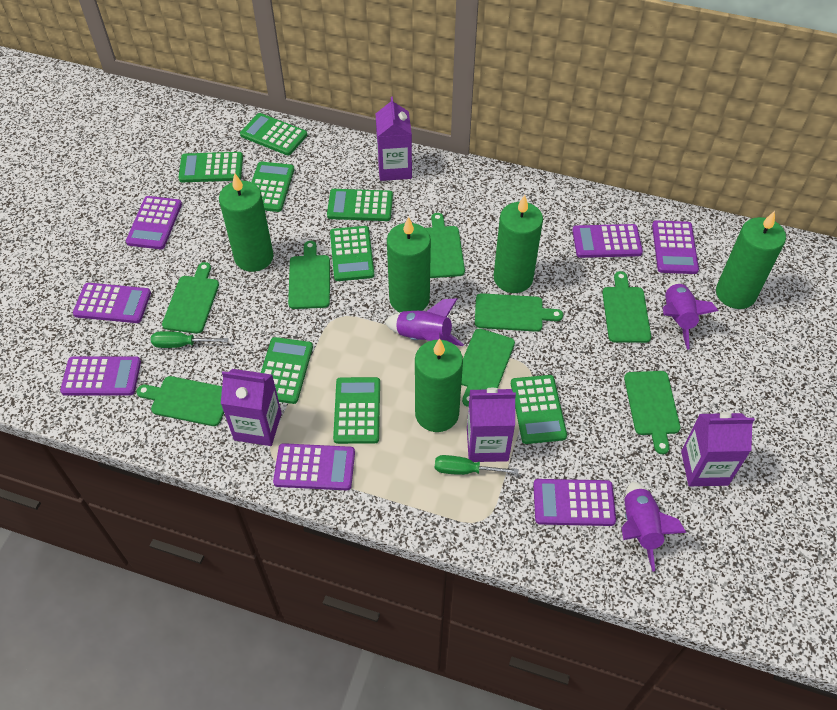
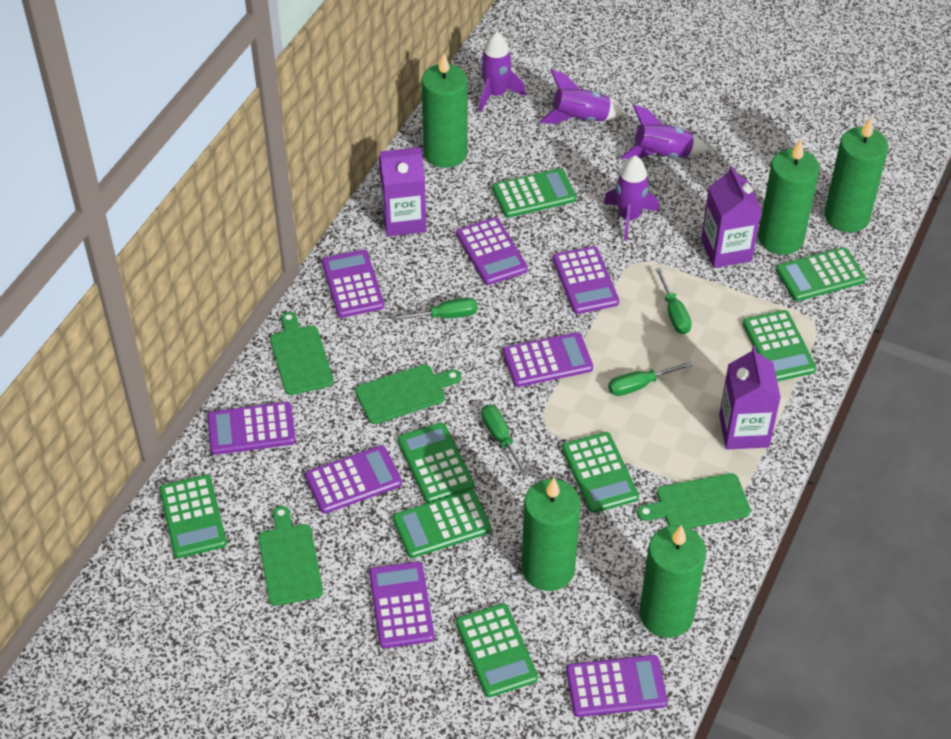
green cutting board: [136,376,224,426] [162,262,219,334] [288,241,330,309] [425,213,465,278] [461,329,515,407] [475,293,563,332] [602,271,651,343] [624,371,681,454] = 8 -> [258,506,323,606] [270,312,334,395] [355,364,461,424] [637,473,751,528] = 4
green screwdriver: [151,331,228,348] [435,455,518,475] = 2 -> [391,298,477,321] [481,405,529,476] [608,361,692,396] [655,268,692,334] = 4
purple calculator: [60,356,141,395] [73,283,151,323] [126,196,182,249] [273,443,355,490] [533,479,616,526] [572,224,643,258] [652,220,699,274] = 7 -> [207,402,296,455] [305,445,402,514] [322,250,384,318] [369,561,435,648] [456,217,528,285] [503,332,593,387] [552,246,619,314] [566,655,668,717] = 8
purple carton: [221,369,282,446] [376,97,412,181] [467,388,516,462] [681,412,755,486] = 4 -> [379,147,427,236] [701,166,762,268] [719,346,781,449] = 3
purple rocket: [384,298,464,346] [621,482,687,572] [663,282,718,350] = 3 -> [479,32,526,112] [539,69,625,124] [603,155,659,241] [621,105,708,159] = 4

